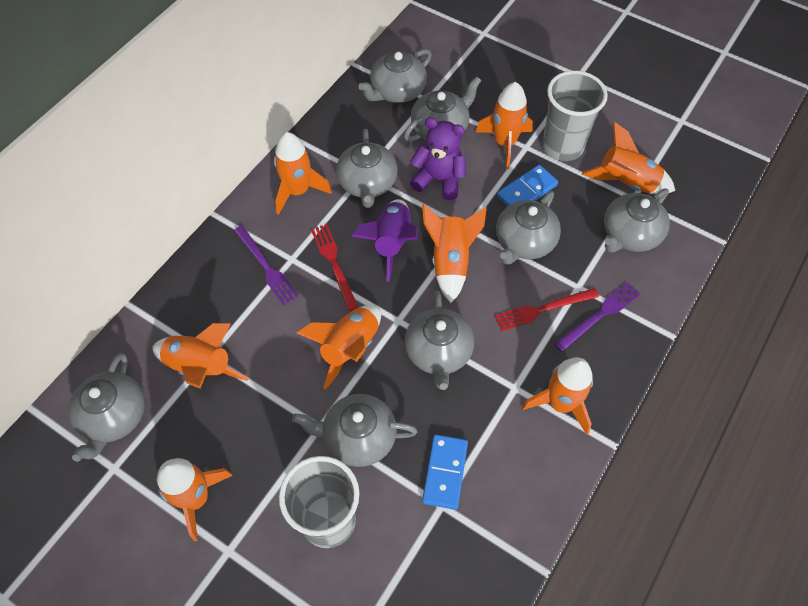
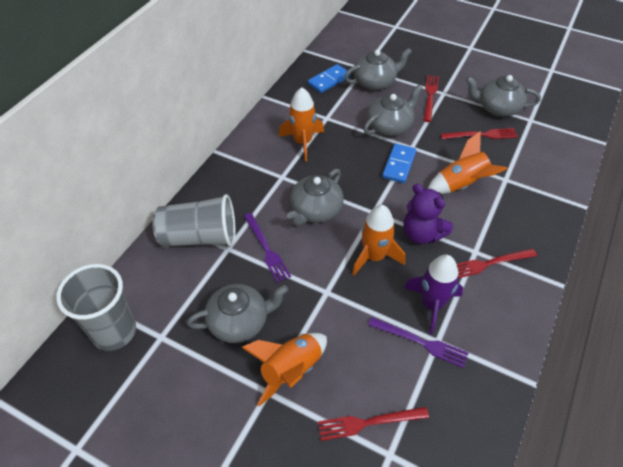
grey teapot: [69,353,145,462] [292,394,418,467] [336,129,398,208] [358,49,432,103] [404,76,481,142] [405,291,474,390] [496,191,561,265] [604,188,670,252] = 8 -> [187,284,288,343] [287,169,344,226] [344,48,412,90] [363,84,423,136] [466,75,541,117] = 5
orange rocket: [152,323,249,389] [156,458,233,541] [274,132,332,215] [297,305,381,390] [422,204,487,303] [476,82,533,169] [522,357,593,435] [582,122,675,194] = 8 -> [242,333,327,406] [279,87,324,161] [352,205,405,275] [428,131,507,194] = 4
red fork: [311,224,358,311] [495,288,599,331] = 2 -> [318,407,429,441] [423,75,439,122] [441,128,518,139] [457,249,537,278] = 4

